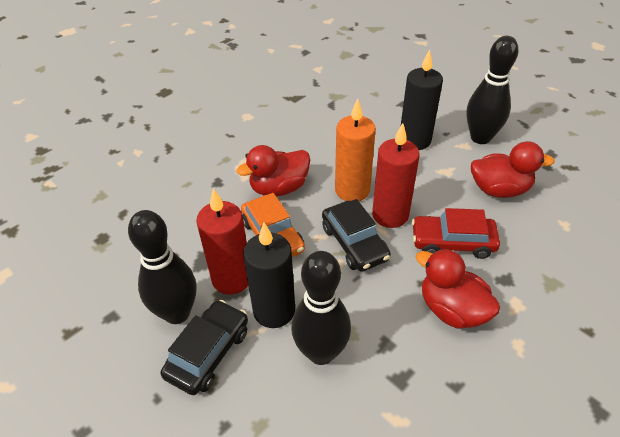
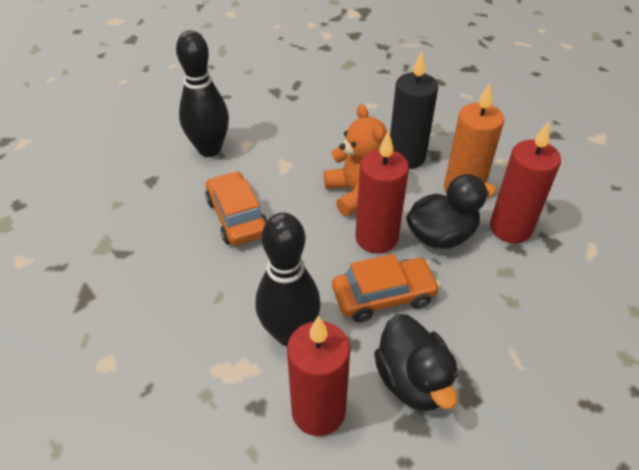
black bowling pin: [128,210,196,324] [291,251,351,365] [466,36,518,144] = 3 -> [176,30,229,157] [256,213,321,346] = 2
black candle: [243,223,295,328] [401,50,443,150] = 2 -> [390,51,438,169] = 1
black car: [161,300,248,395] [322,199,391,272] = 2 -> none = 0
black duck: none = 0 -> [374,314,458,411] [406,174,497,249] = 2
orange car: [241,193,305,257] = 1 -> [205,171,268,246] [332,254,440,323] = 2
orange teddy bear: none = 0 -> [324,104,388,216] = 1
red candle: [196,189,248,295] [372,123,420,228] = 2 -> [287,316,350,436] [355,131,409,253] [490,121,561,243] = 3
red car: [412,208,500,259] = 1 -> none = 0
red duck: [236,145,310,197] [416,249,500,329] [471,141,555,198] = 3 -> none = 0

